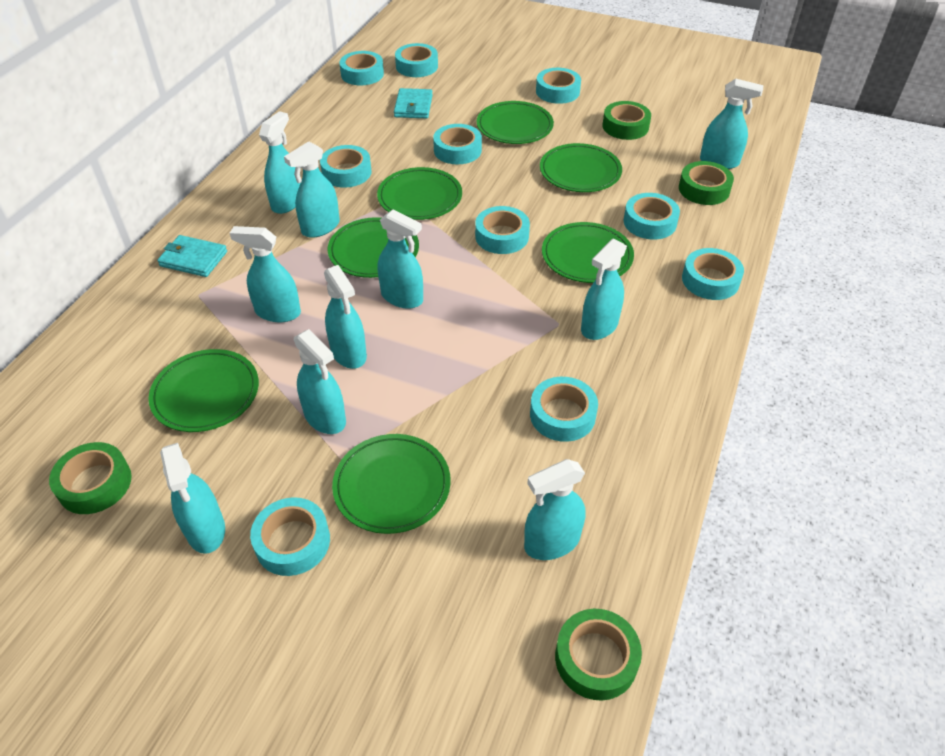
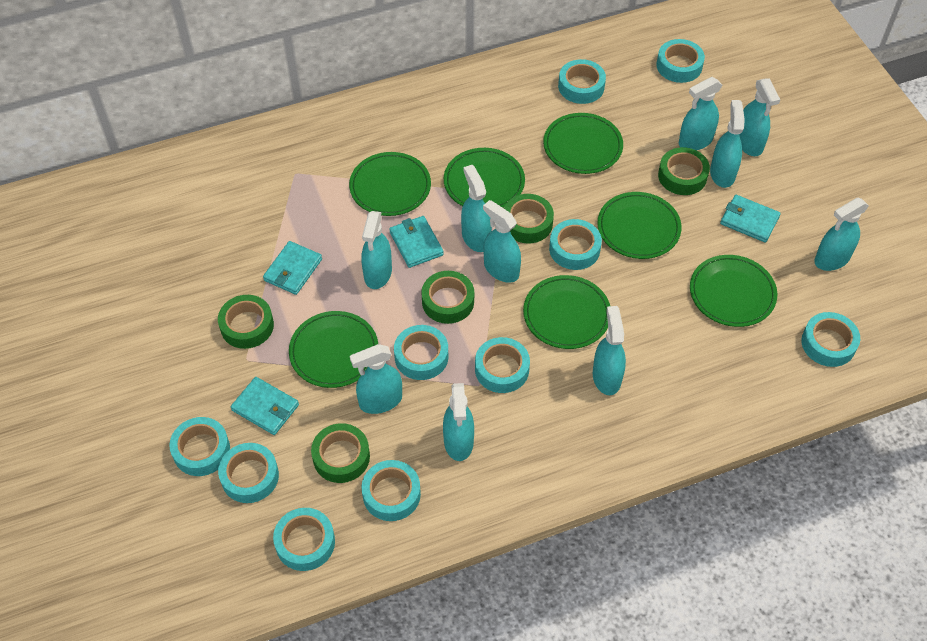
green tape: [49,442,132,514] [555,609,642,701] [602,101,651,140] [679,161,734,205] = 4 -> [218,295,274,349] [311,423,370,483] [421,271,474,324] [504,194,554,243] [658,147,710,195] = 5
turquoise wallet: [157,235,227,277] [394,88,433,118] = 2 -> [231,377,299,435] [263,241,322,295] [389,216,444,268] [720,195,781,243] = 4

